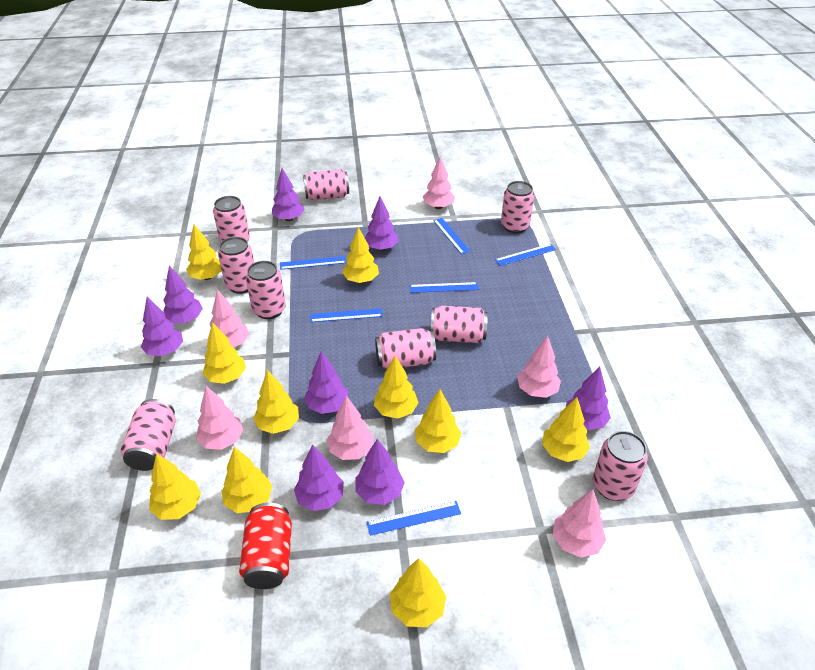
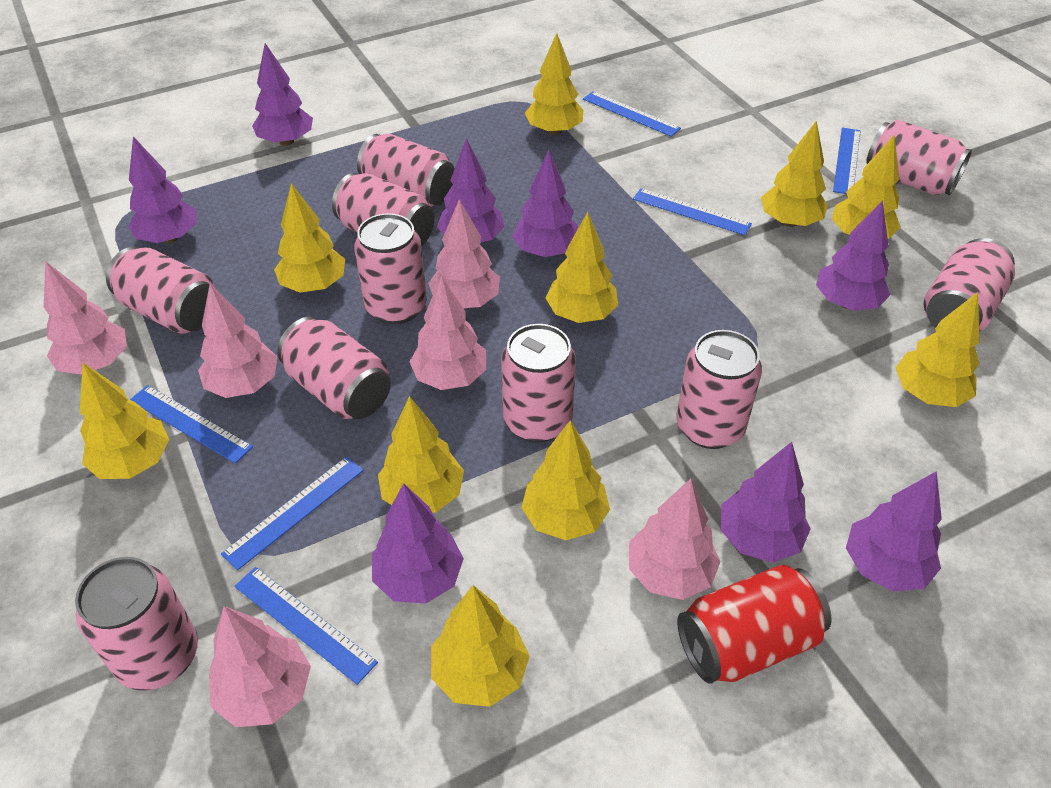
pink can: [120,399,175,471] [213,196,250,243] [218,237,254,294] [246,261,286,319] [303,169,349,200] [375,328,436,369] [431,306,488,343] [501,181,534,233] [593,431,648,501] = 9 -> [75,557,198,690] [106,247,215,334] [277,317,391,419] [332,173,435,247] [354,213,427,324] [357,134,455,207] [501,324,576,443] [676,330,762,449] [866,120,972,195] [924,238,1015,331] = 10

